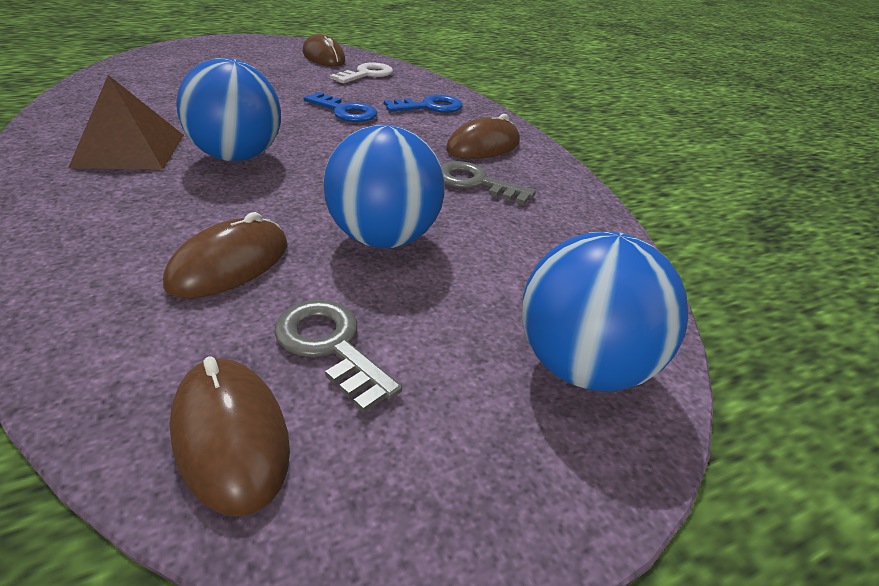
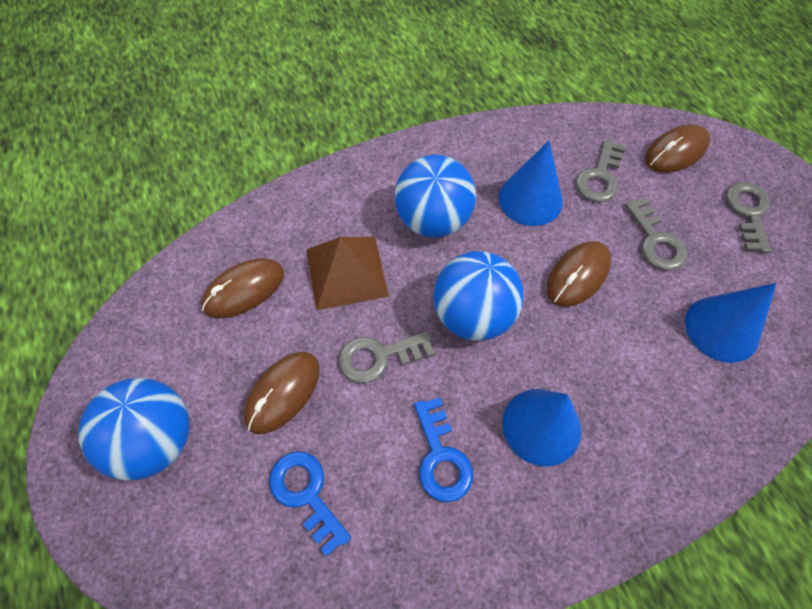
blue cone: none = 0 -> [498,141,563,226] [502,389,581,466] [685,283,777,363] = 3
grey key: [274,300,402,413] [441,161,536,205] = 2 -> [338,331,435,383] [576,139,626,202] [625,197,688,270] [726,182,771,253] = 4
white key: [330,63,393,83] = 1 -> none = 0

